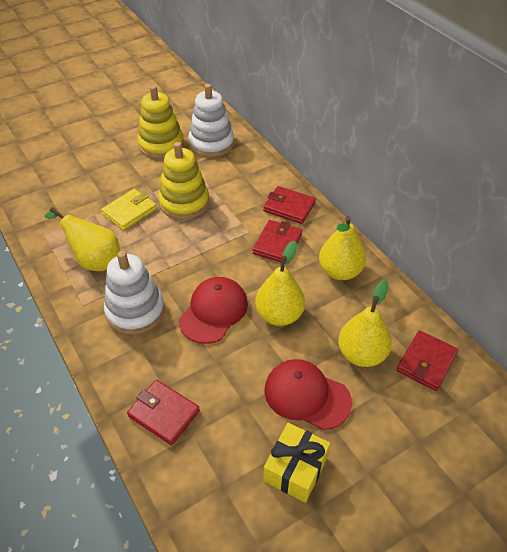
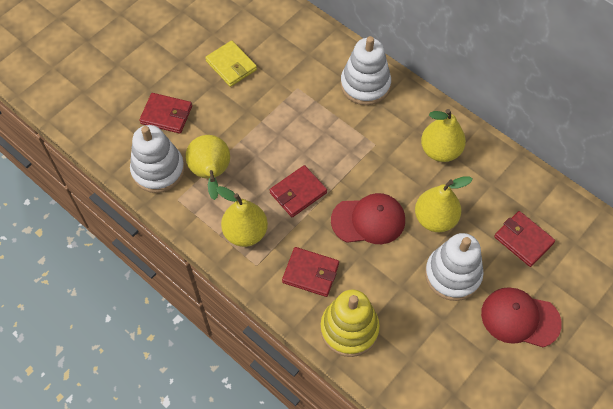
white stacking toy: [104,251,165,335] [188,84,234,157] = 2 -> [130,125,185,193] [341,36,391,105] [425,233,484,301] = 3
yellow gift: [263,423,331,503] = 1 -> none = 0
yellow stacking toy: [137,85,184,159] [158,142,209,220] = 2 -> [320,289,380,357] = 1

